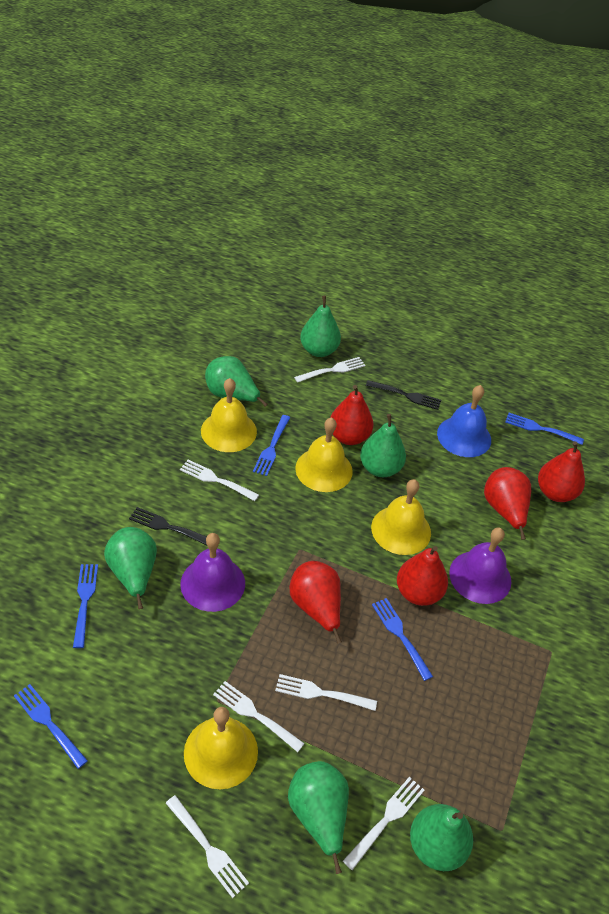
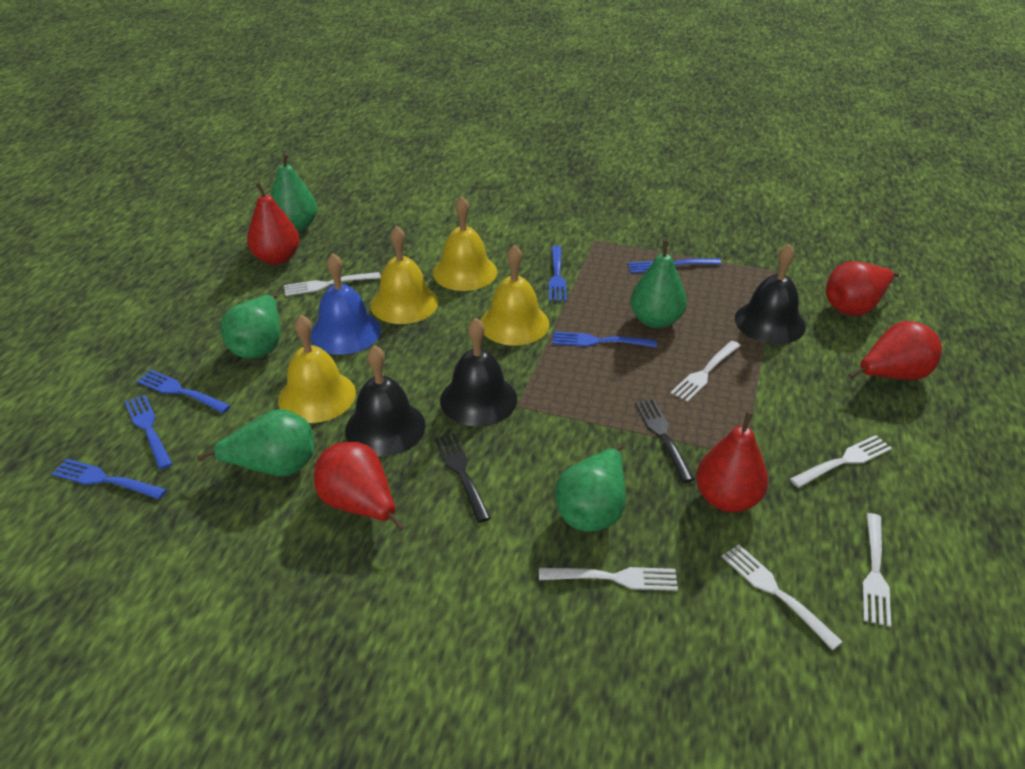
black bell: none = 0 -> [345,345,426,457] [440,318,517,426] [735,244,806,344] = 3
blue fork: [14,684,88,769] [73,564,98,648] [253,415,290,476] [372,598,433,681] [505,413,584,445] = 5 -> [52,459,167,499] [125,395,172,470] [137,370,231,413] [549,245,567,301] [552,331,657,348] [628,258,721,273] = 6
green pear: [104,527,157,609] [205,356,268,407] [288,761,349,874] [300,296,341,357] [360,414,406,477] [410,804,473,871] = 6 -> [197,409,314,477] [221,293,280,359] [270,153,317,232] [555,444,626,532] [630,240,687,328] = 5
purple bell: [180,533,245,612] [449,527,512,604] = 2 -> none = 0

